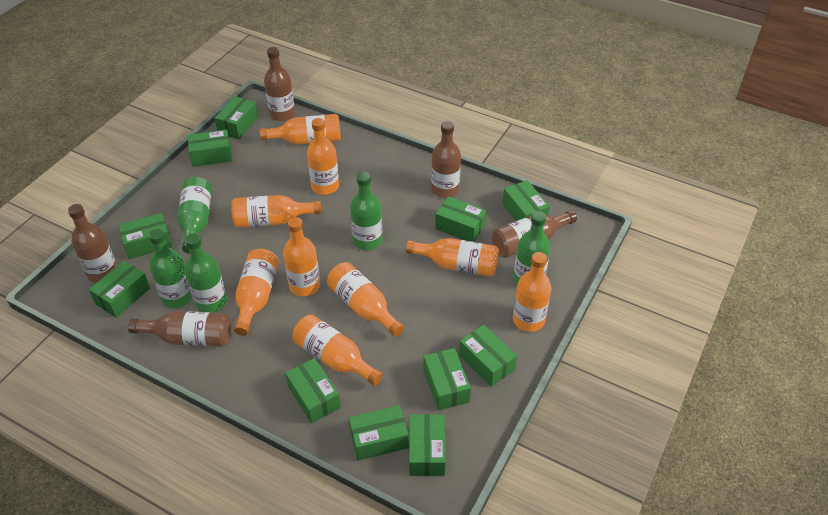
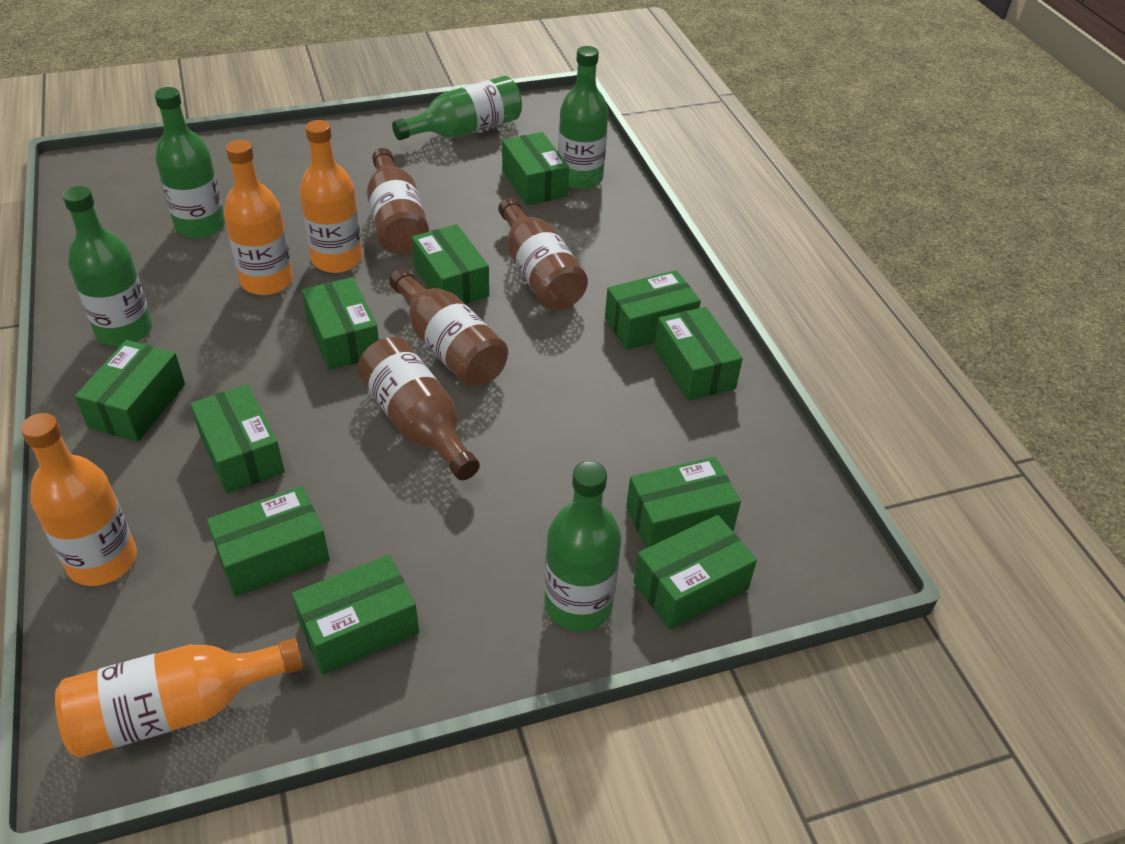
brown bottle: [68,204,117,283] [128,311,231,347] [264,47,295,121] [431,121,461,198] [492,210,577,258] = 5 -> [357,337,480,480] [367,148,429,255] [389,268,508,387] [498,197,588,310] = 4
orange bottle: [231,195,321,228] [234,249,279,336] [260,114,341,145] [283,217,320,296] [292,314,383,386] [307,118,339,195] [327,262,404,336] [406,238,499,277] [513,252,551,332] = 9 -> [21,413,137,586] [55,638,303,758] [224,140,293,295] [299,120,362,273] = 4

